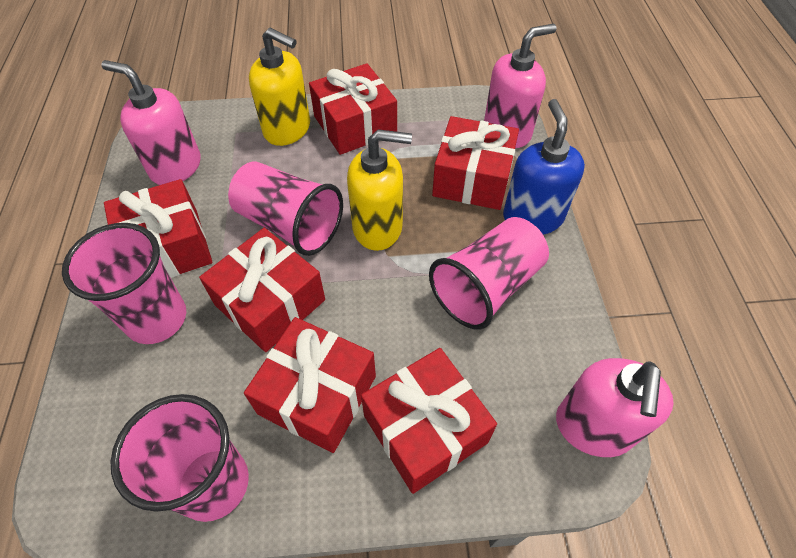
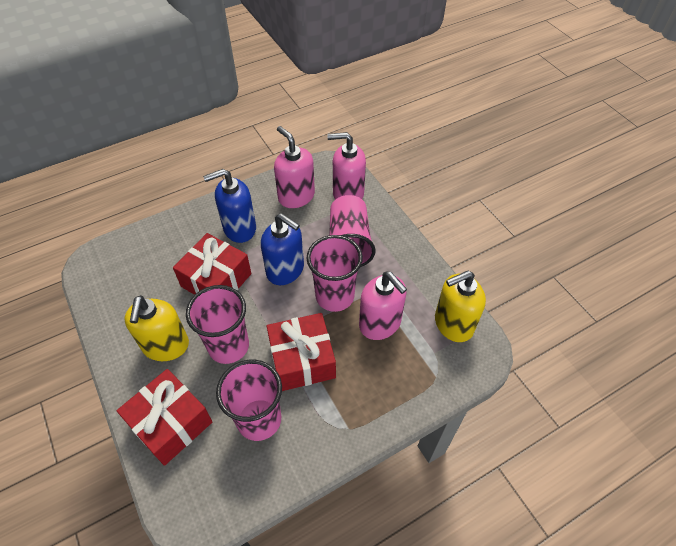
blue soap dispenser: [503,99,585,235] = 1 -> [203,169,256,243] [261,213,304,285] = 2
red gift: [104,179,212,278] [199,228,325,352] [244,317,376,453] [309,63,397,155] [361,348,497,494] [432,116,519,210] = 6 -> [117,369,213,466] [173,233,251,295] [266,313,336,391] = 3

